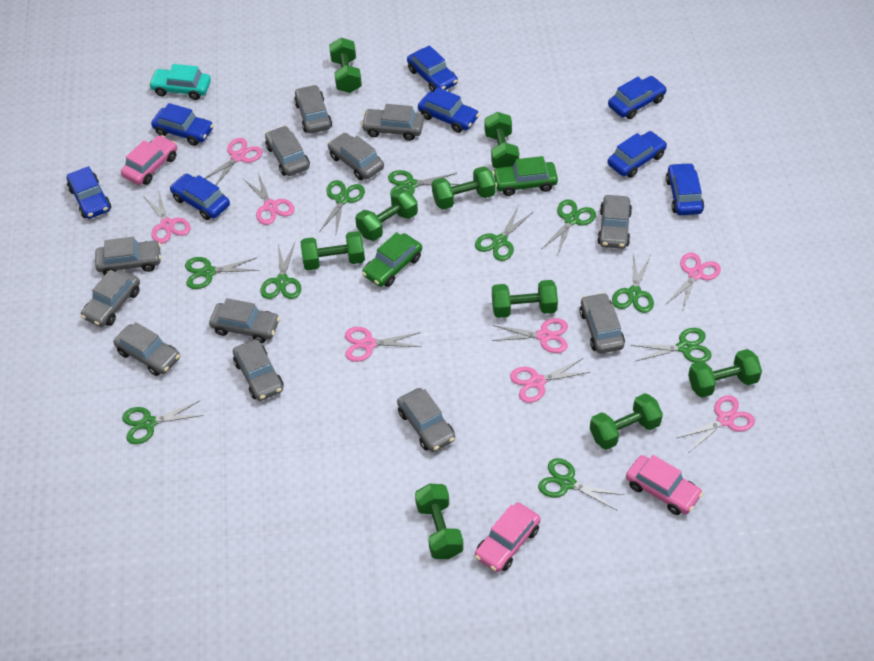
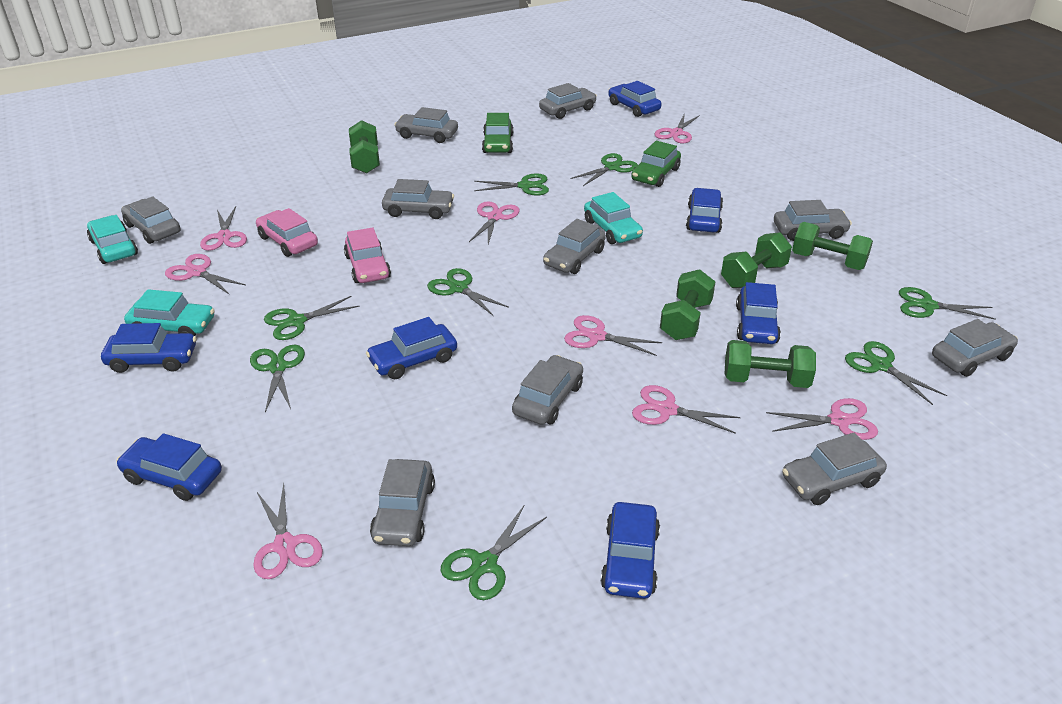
blue car: [67,166,111,219] [151,103,214,146] [170,173,230,220] [407,45,458,92] [418,87,479,133] [608,76,667,119] [608,131,667,178] [666,163,704,215] = 8 -> [101,323,197,373] [116,433,222,501] [366,317,457,379] [601,502,660,599] [608,81,661,117] [686,188,723,233] [736,282,781,344] = 7
green dumbbell: [300,231,365,271] [329,38,362,93] [355,188,418,241] [415,484,464,559] [432,166,495,210] [484,112,519,168] [492,280,558,318] [590,393,663,450] [688,349,762,397] = 9 -> [349,120,380,174] [660,269,715,340] [721,232,792,288] [725,340,816,388] [792,222,873,270] = 5
green scissors: [122,401,204,444] [185,257,259,289] [260,243,301,299] [319,180,365,233] [388,170,459,196] [475,207,533,261] [538,458,624,510] [542,200,596,256] [612,254,654,313] [631,328,712,363] = 10 -> [250,345,305,412] [264,296,360,340] [427,268,509,315] [441,504,547,600] [474,173,549,196] [571,153,638,186] [845,341,947,405] [899,287,996,320] = 8
grey car: [81,269,140,327] [95,237,161,275] [113,322,180,376] [209,298,280,343] [233,339,284,401] [265,126,310,176] [294,85,332,134] [328,133,384,180] [361,104,424,141] [397,388,455,452] [580,292,625,353] [597,195,632,249] = 12 -> [121,196,181,244] [370,459,435,546] [382,179,454,219] [394,107,458,143] [512,355,583,425] [539,83,597,119] [543,219,606,274] [774,200,852,241] [782,433,887,505] [932,319,1018,377] = 10
pink car: [121,135,177,185] [475,502,541,572] [626,455,703,515] = 3 -> [256,208,318,257] [344,227,391,283] = 2
turquoise car: [149,64,211,100] = 1 -> [87,215,138,264] [124,289,215,336] [584,192,643,244] = 3

